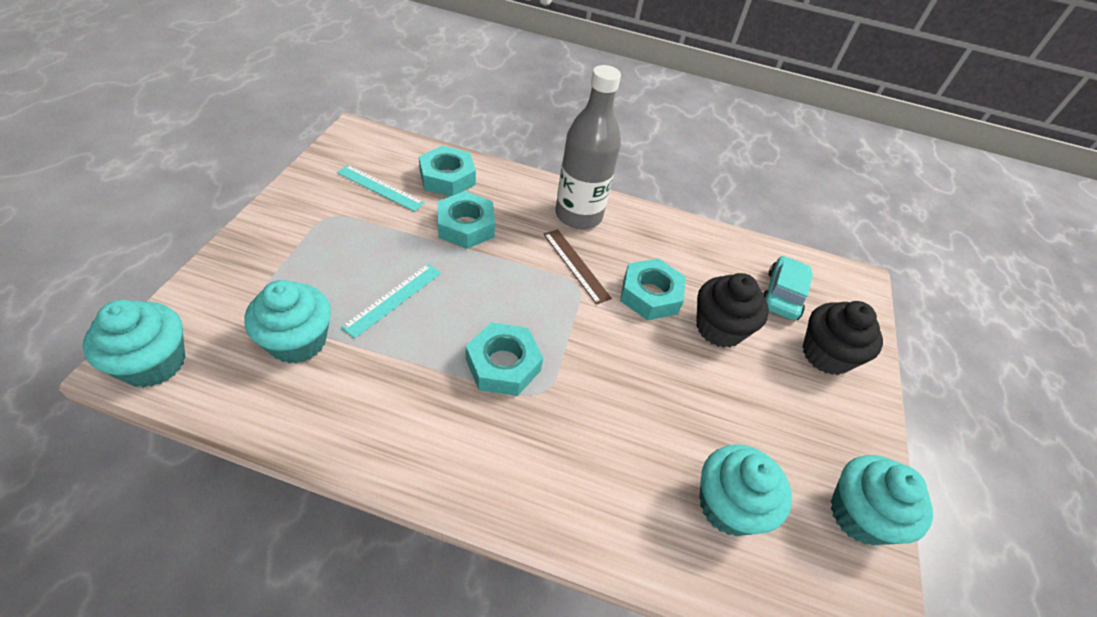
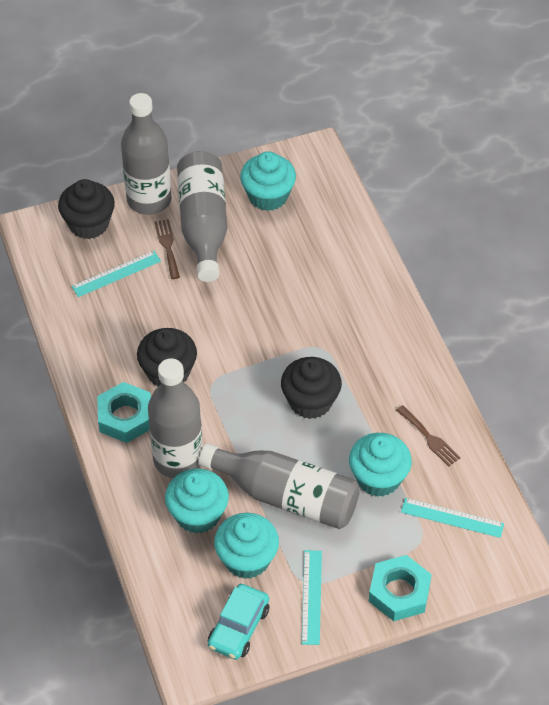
black cupcake: [696,273,769,348] [802,301,883,375] = 2 -> [58,179,115,239] [137,328,197,387] [281,357,342,419] = 3
brown fork: none = 0 -> [155,219,180,279] [396,405,461,466] = 2
brown ruler: [543,229,612,305] = 1 -> none = 0
grey bottle: [555,65,621,229] = 1 -> [121,93,171,215] [148,358,203,478] [177,151,227,282] [198,443,360,529] = 4
turquoise nut: [419,146,476,196] [437,191,495,249] [466,322,543,396] [620,258,686,320] = 4 -> [97,382,151,443] [369,555,432,621] = 2
turquoise ruler: [337,165,425,212] [341,264,441,338] = 2 -> [72,251,161,297] [302,550,322,645] [401,498,504,538] = 3

